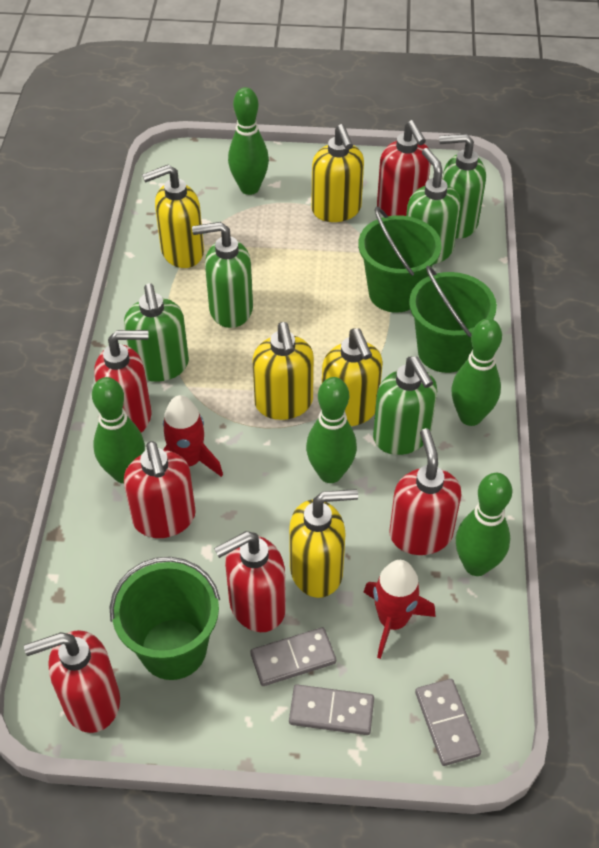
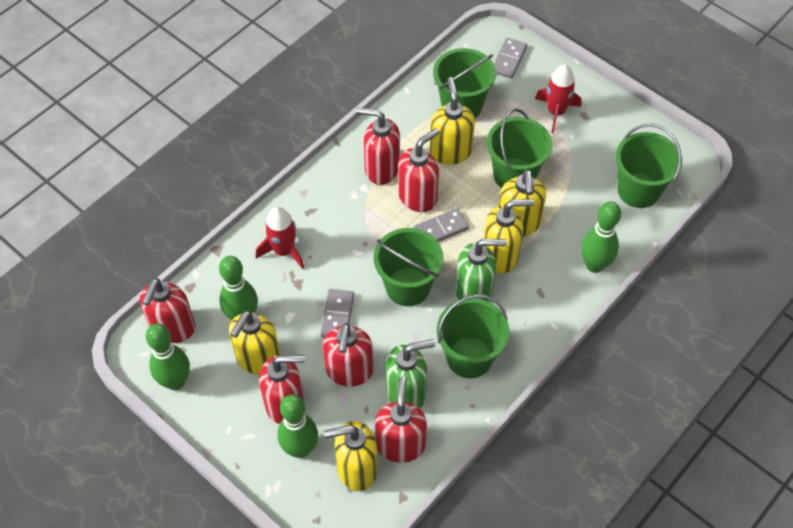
green bowling pin: [92,377,145,483] [228,87,269,195] [306,377,357,483] [452,319,502,426] [456,473,512,576] = 5 -> [146,323,190,390] [219,256,258,320] [277,395,318,458] [581,201,621,273] = 4
green bucket: [110,557,220,680] [358,207,442,313] [409,266,497,373] = 3 -> [374,228,443,306] [433,48,496,118] [437,295,509,378] [487,109,552,188] [616,124,682,208] = 5
green soap dispenser: [124,283,189,382] [192,222,253,328] [373,356,437,455] [406,148,461,264] [439,134,486,239] = 5 -> [386,339,435,408] [455,238,507,302] = 2

